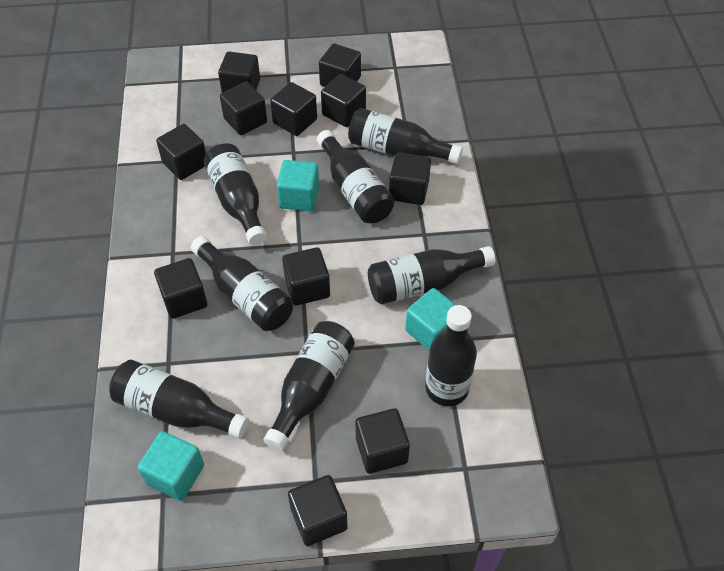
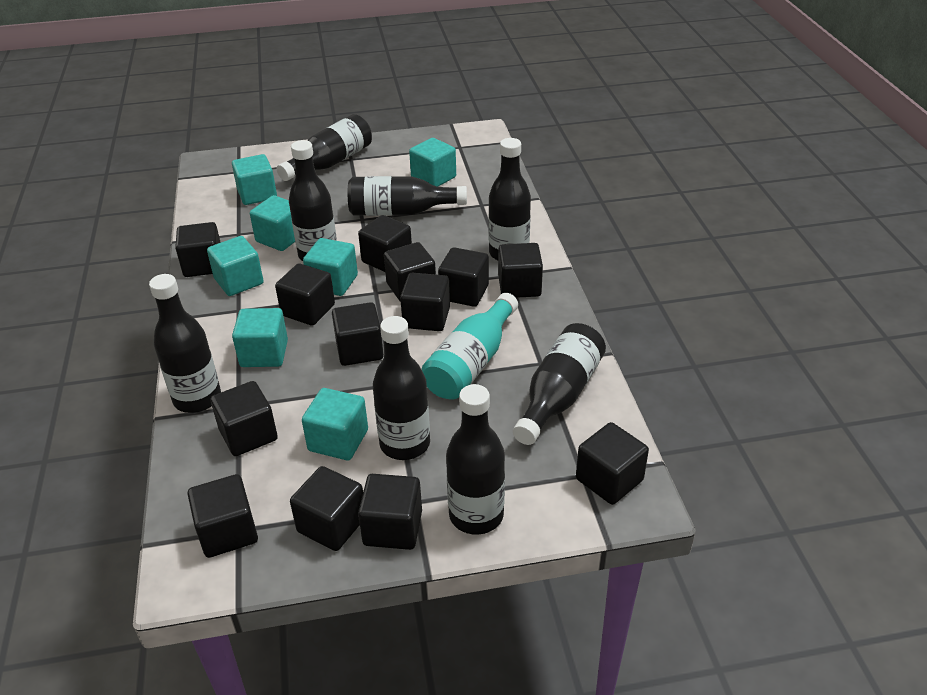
black cube: [154,258,207,319] [156,124,206,180] [218,52,260,93] [220,82,267,135] [270,82,317,136] [282,247,330,306] [288,475,348,546] [319,44,361,87] [321,74,366,127] [355,408,410,474] [389,152,431,205] = 11 -> [175,222,221,277] [188,474,258,558] [211,381,278,456] [275,264,335,326] [290,466,363,551] [332,302,384,366] [358,215,412,272] [358,474,422,550] [384,242,436,302] [400,273,450,331] [438,247,489,307] [498,243,543,298] [576,422,649,505] = 13
turquoise bottle: none = 0 -> [421,293,518,399] = 1
turquoise cube: [138,431,204,501] [277,160,319,211] [405,288,456,351] = 3 -> [207,236,264,296] [232,154,277,205] [232,308,288,367] [250,195,295,251] [302,388,368,461] [303,238,358,296] [409,138,456,187] = 7

